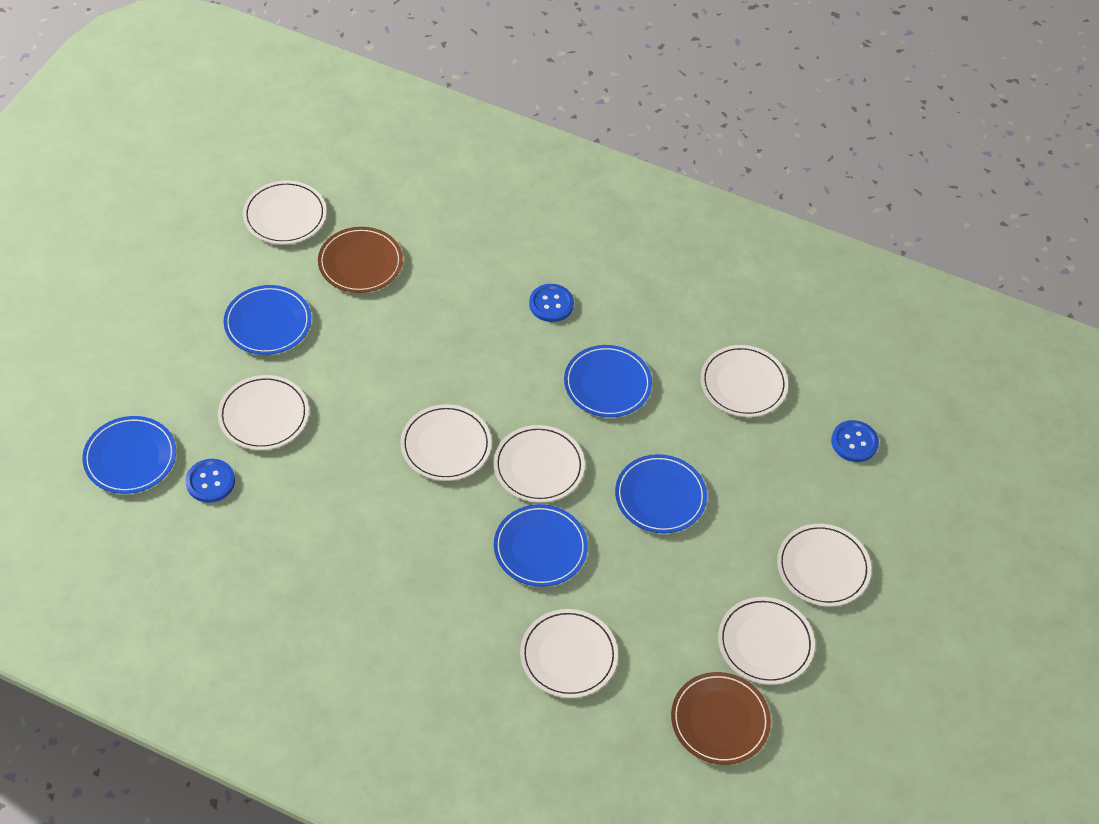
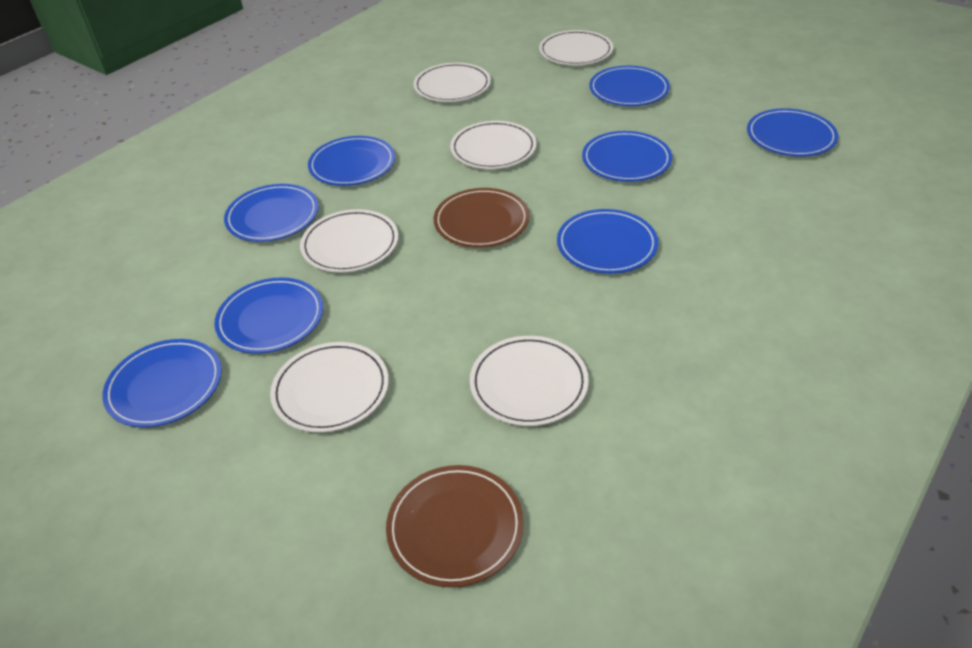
blue button: [186,459,235,503] [529,284,574,322] [831,420,879,462] = 3 -> none = 0
blue plate: [82,416,176,494] [224,285,311,355] [494,504,588,587] [564,345,652,417] [615,454,707,533] = 5 -> [102,339,222,427] [214,277,323,354] [224,184,319,242] [308,136,395,186] [557,209,658,274] [582,131,672,182] [589,66,670,106] [747,108,838,157] = 8
white plate: [218,375,309,450] [243,181,327,244] [401,404,492,481] [494,425,585,503] [520,609,618,698] [701,345,788,417] [718,597,815,685] [777,524,871,606] = 8 -> [270,342,389,433] [300,209,398,273] [414,63,491,102] [450,121,536,169] [470,336,589,426] [539,30,613,65] = 6

